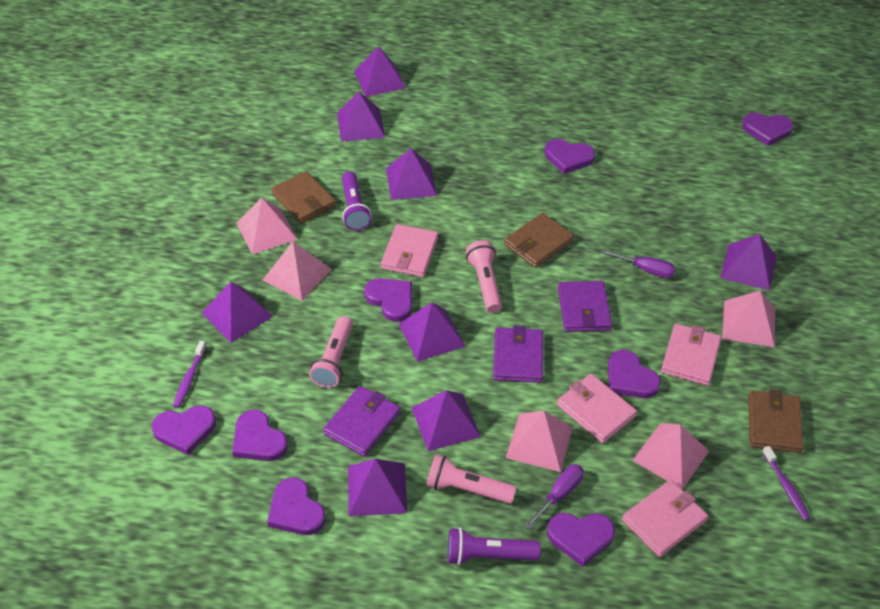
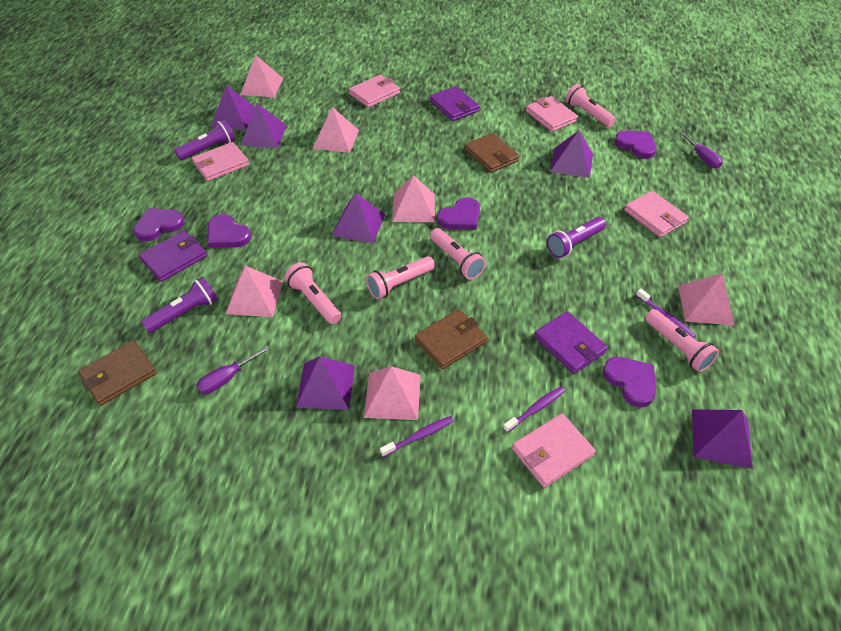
pink flashlight: [309,316,353,388] [426,455,517,504] [466,240,502,313] = 3 -> [284,262,341,324] [366,256,435,300] [430,228,486,280] [565,84,616,127] [645,309,719,372] = 5
pink pyramid: [236,198,298,255] [263,242,332,300] [506,411,573,472] [633,423,709,489] [722,291,775,347] = 5 -> [226,266,283,317] [240,55,283,97] [313,107,359,153] [364,366,421,420] [392,175,435,222] [678,273,735,325] = 6
pink wallet: [381,224,438,277] [557,374,637,443] [622,480,708,557] [661,323,721,386] = 4 -> [192,142,249,181] [349,74,400,108] [512,414,596,488] [526,96,578,132] [624,191,689,238] = 5
purple flashlight: [342,171,371,231] [448,528,541,566] = 2 -> [141,277,218,333] [174,120,235,160] [547,217,606,258] = 3
purple heart: [151,405,216,455] [232,410,288,461] [267,478,326,535] [364,278,412,322] [545,139,595,174] [547,513,615,567] [608,350,661,398] [742,113,793,146] = 8 -> [134,208,185,241] [207,214,251,248] [437,197,480,230] [603,357,656,407] [615,130,657,159] = 5
purple pyramid: [202,282,273,343] [337,92,385,142] [348,459,407,516] [354,46,406,97] [386,148,437,200] [399,302,466,362] [412,390,481,451] [720,234,777,291] = 8 -> [211,85,255,130] [241,103,287,148] [296,356,355,410] [332,193,385,243] [550,131,593,178] [692,409,753,469] = 6
purple toothbrush: [173,341,206,408] [762,446,811,521] = 2 -> [380,416,454,457] [503,387,565,433] [636,289,696,338] = 3

